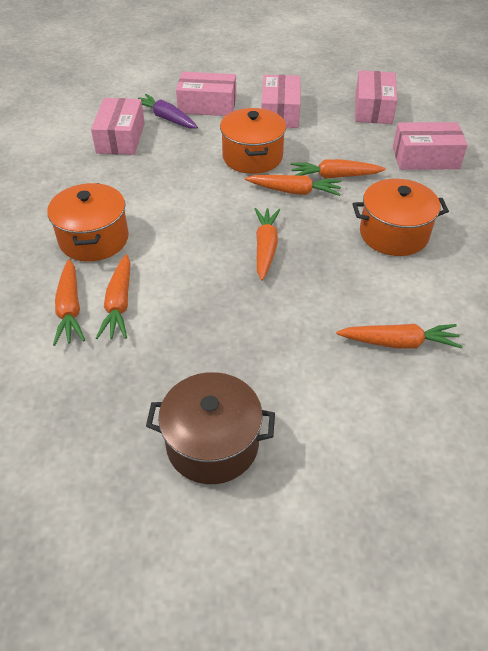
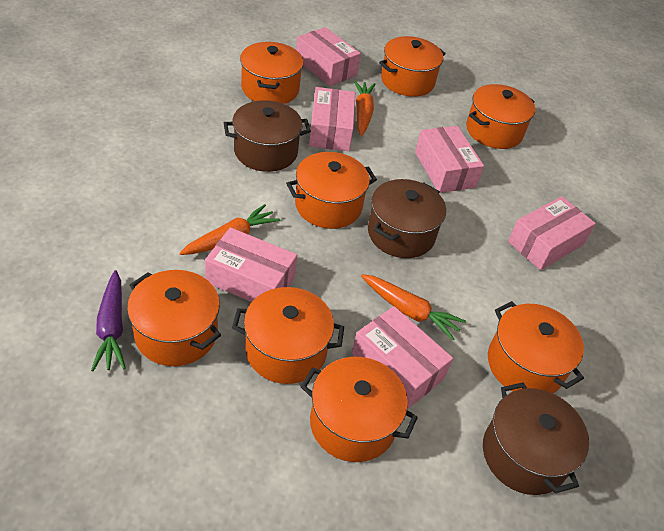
brown pot: [146,372,275,484] = 1 -> [224,100,311,172] [368,179,446,258] [483,383,589,495] = 3
orange carrot: [53,259,85,346] [96,254,131,339] [245,175,342,196] [255,208,280,281] [291,159,386,179] [336,324,463,349] = 6 -> [179,204,280,255] [354,81,375,136] [361,274,466,340] = 3
orange pot: [47,183,129,262] [220,108,286,174] [352,179,449,256] = 3 -> [127,270,221,366] [232,287,344,384] [240,42,304,104] [286,152,377,229] [301,357,418,462] [379,36,446,97] [466,84,536,149] [488,301,584,393] = 8
pink box: [91,98,145,155] [176,72,236,116] [261,75,300,128] [355,70,398,124] [393,122,468,170] = 5 -> [205,227,297,302] [296,27,361,86] [309,87,355,151] [352,306,453,408] [415,126,484,193] [508,196,596,270] = 6

